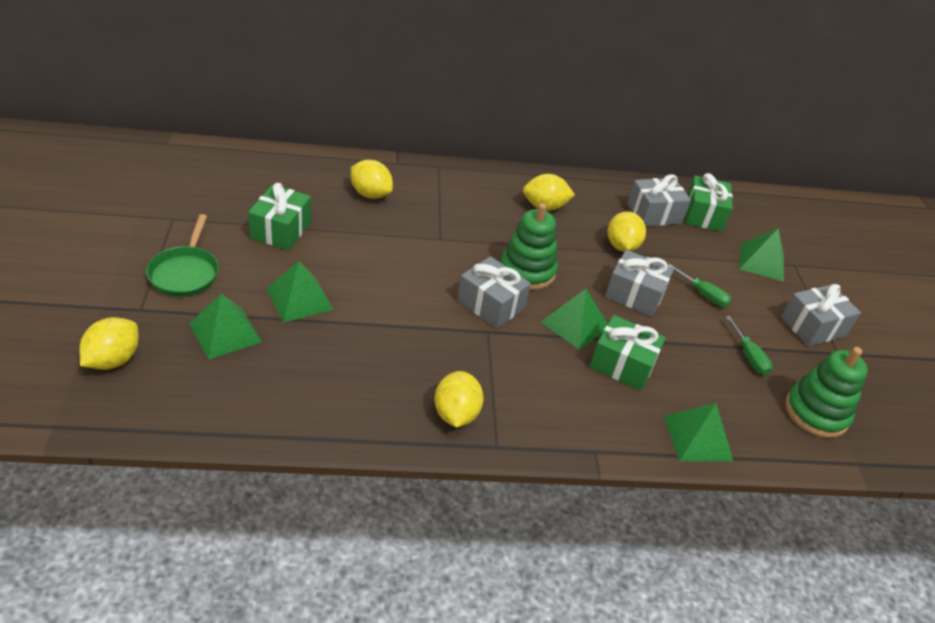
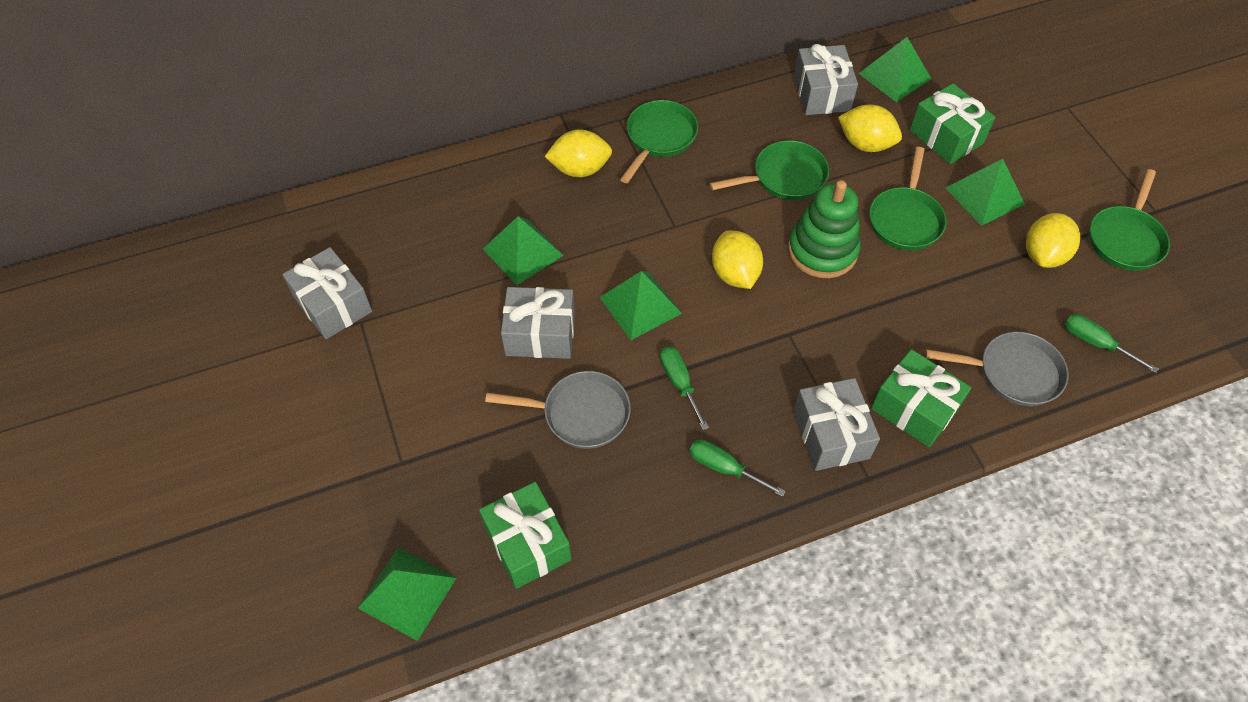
green pan: [146,214,219,297] = 1 -> [620,100,698,183] [710,140,829,200] [869,147,946,251] [1089,169,1170,271] = 4
green screwdriver: [668,264,732,307] [726,316,773,375] = 2 -> [660,346,709,430] [689,439,786,497] [1064,314,1158,373] = 3
green stacking toy: [500,203,558,290] [785,347,868,438] = 2 -> [788,180,861,278] = 1
grey pan: none = 0 -> [485,371,631,449] [925,332,1069,406] = 2
yellow lemon: [80,317,139,370] [351,160,393,199] [435,371,484,427] [523,174,575,211] [608,211,646,252] = 5 -> [544,130,612,177] [712,230,763,289] [838,105,902,152] [1026,213,1080,268] = 4

